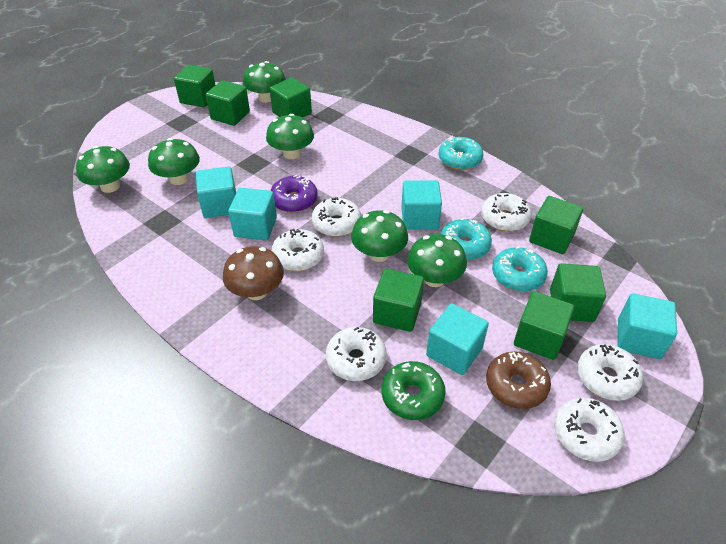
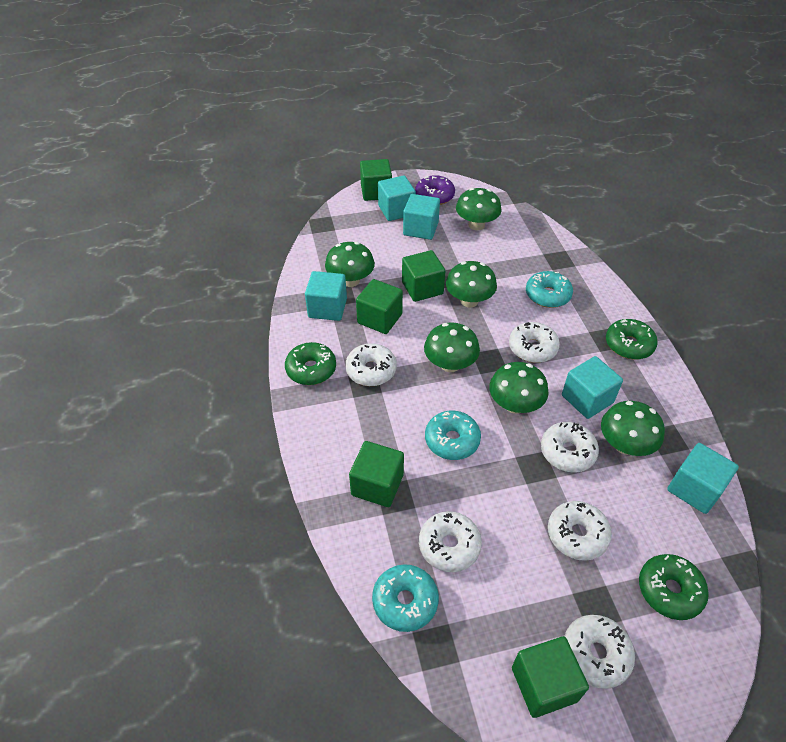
brown donut: [486,351,551,409] = 1 -> none = 0
brown mushroom: [223,246,284,300] = 1 -> none = 0
green cube: [174,65,215,107] [206,80,250,126] [270,77,312,118] [373,268,424,332] [514,291,574,360] [529,196,583,254] [550,263,606,322] = 7 -> [349,441,404,507] [356,279,403,334] [360,159,392,201] [402,250,445,302] [512,636,589,718] = 5
green donut: [381,361,446,420] = 1 -> [285,342,336,385] [606,319,658,360] [639,554,709,620] = 3

